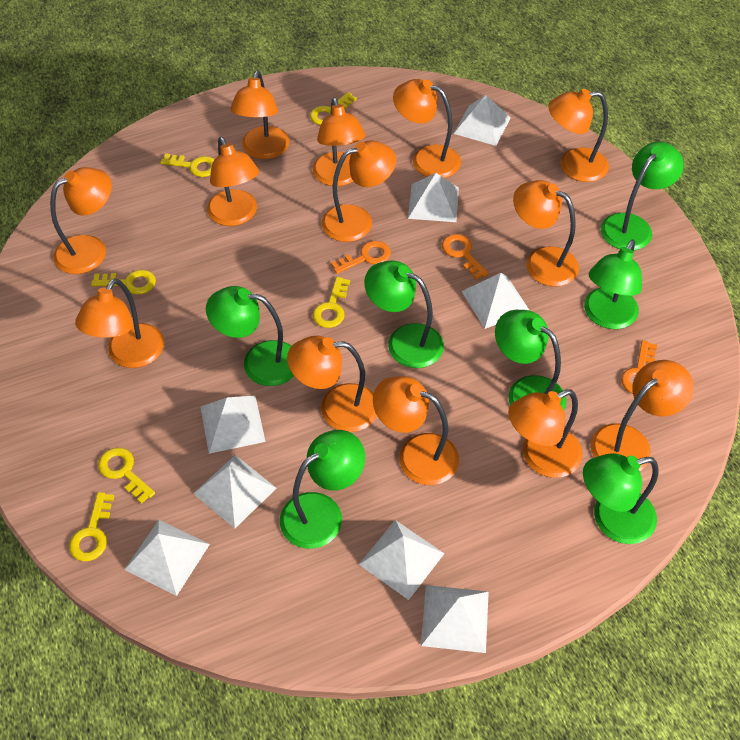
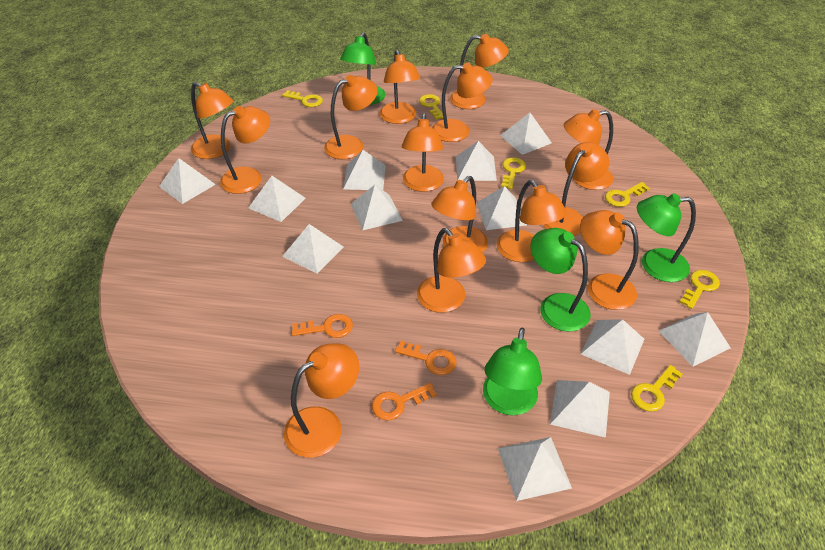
green lamp: [206,286,294,386] [280,430,365,549] [364,260,444,368] [495,310,566,410] [583,453,658,544] [584,240,642,329] [601,142,684,250] = 7 -> [340,32,385,105] [483,328,542,415] [530,228,591,332] [637,193,696,282] = 4
orange lamp: [50,167,112,274] [75,278,164,368] [207,137,259,226] [230,71,290,159] [287,336,377,432] [312,97,365,186] [322,140,396,242] [373,376,459,485] [393,79,461,178] [508,389,583,478] [513,180,579,287] [548,89,609,182] [590,360,694,471] = 13 -> [191,82,233,159] [220,106,270,194] [284,343,359,458] [324,75,378,159] [379,50,420,124] [402,113,444,192] [417,228,486,313] [431,176,488,253] [432,63,493,142] [450,34,509,109] [497,180,567,262] [543,142,609,236] [564,109,613,190] [580,210,639,310] = 14
white pyramid: [125,520,210,596] [193,455,277,528] [201,396,266,454] [359,520,445,600] [408,173,459,222] [421,585,489,653] [453,95,511,146] [461,273,530,329] = 8 -> [159,158,216,204] [249,176,306,222] [282,224,344,274] [343,150,386,190] [351,185,403,230] [456,141,497,181] [476,186,527,230] [498,437,572,501] [500,113,552,155] [550,380,610,438] [581,319,644,375] [659,312,731,367] = 12

